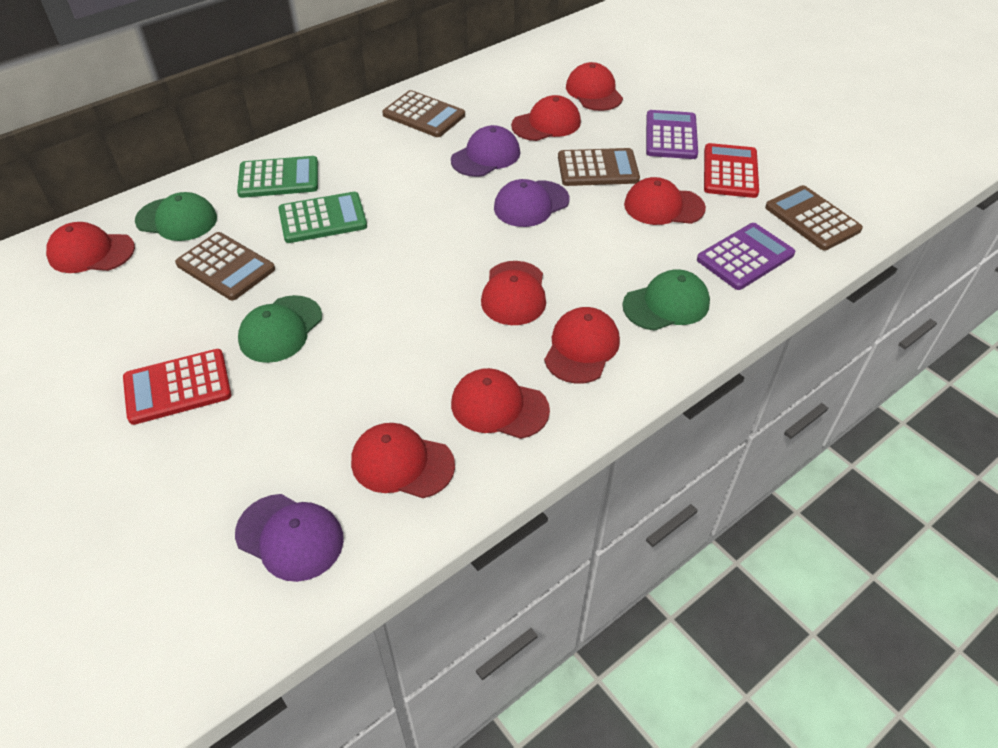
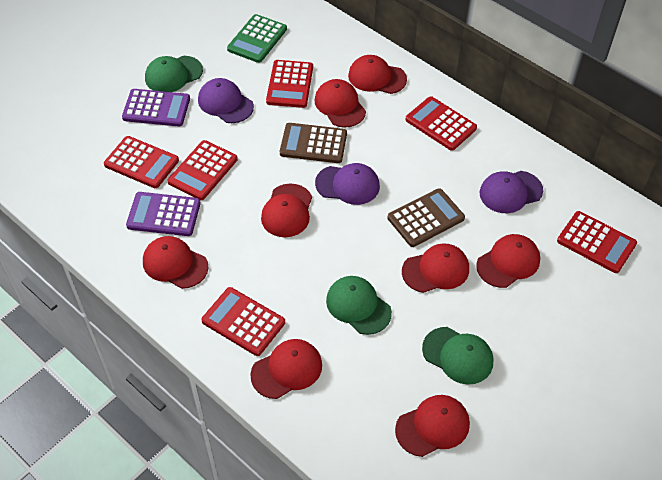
brown calculator: [175,232,275,300] [382,90,465,137] [558,148,640,186] [765,185,863,251] = 4 -> [280,123,347,163] [387,188,465,247] = 2
green calculator: [237,156,318,198] [278,192,367,243] = 2 -> [227,14,287,63] = 1
red calculator: [123,349,231,425] [704,143,759,198] = 2 -> [104,136,179,188] [167,140,238,200] [201,287,285,356] [266,60,313,108] [405,96,477,151] [557,211,637,273] = 6

